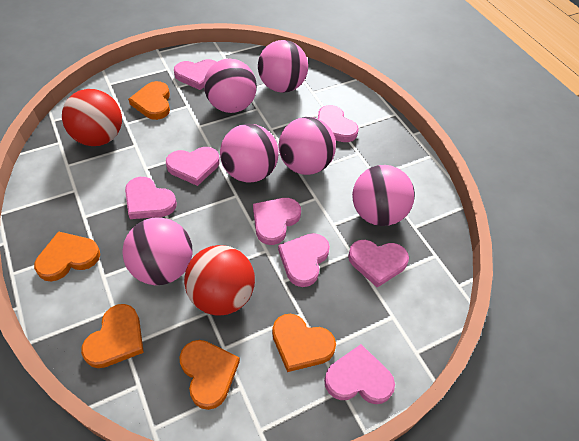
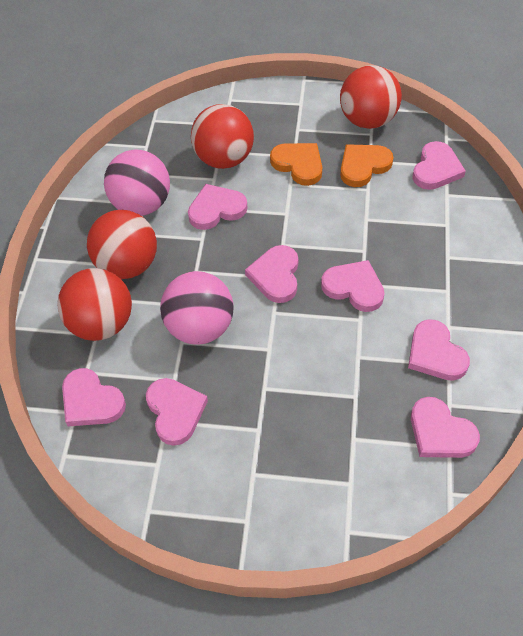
orange heart: [34,231,100,281] [81,304,144,368] [128,81,170,120] [179,340,240,410] [272,314,336,372] = 5 -> [270,143,322,186] [340,144,393,187] = 2
pink ball: [122,217,193,285] [204,59,257,113] [220,124,279,183] [258,40,308,93] [279,117,336,175] [352,165,415,226] = 6 -> [104,150,170,216] [160,271,234,345] = 2
red ball: [62,89,122,146] [184,245,255,315] = 2 -> [57,268,132,341] [87,210,157,279] [191,104,254,169] [340,65,402,129] = 4

